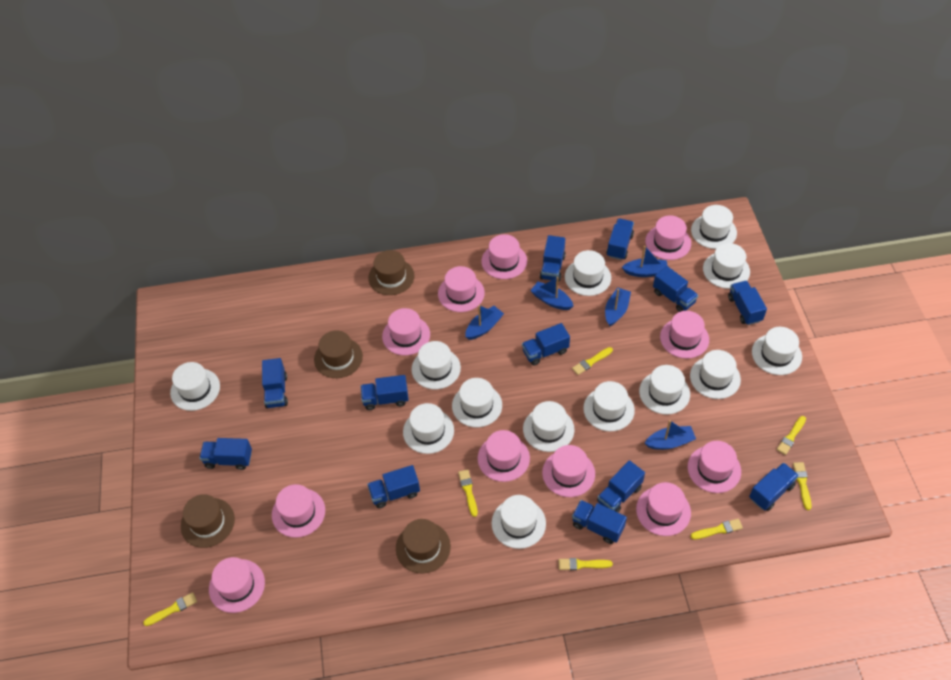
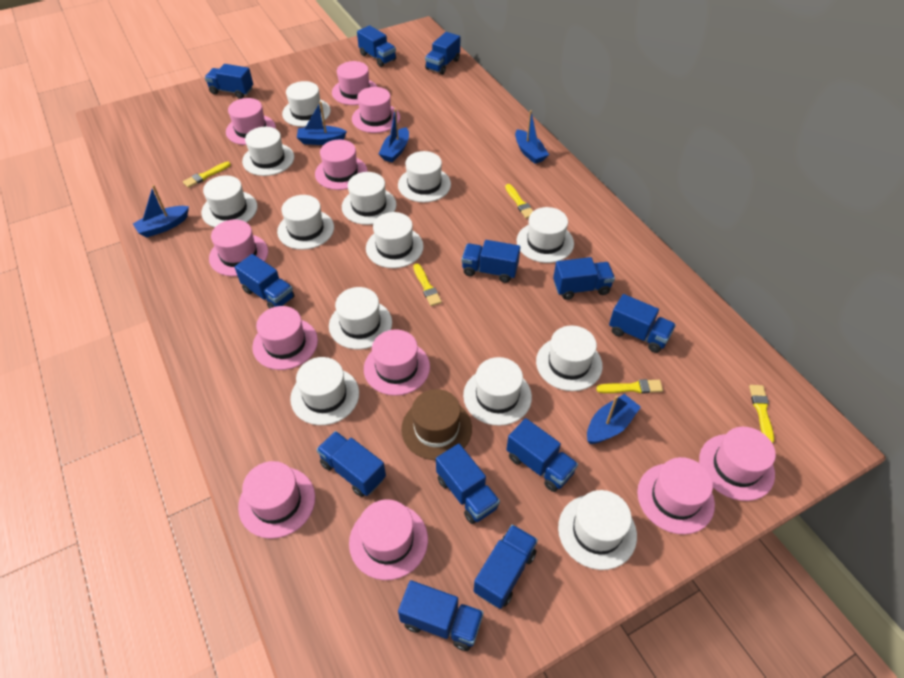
brown hat: [181,494,235,548] [314,330,363,378] [368,250,414,295] [396,519,451,574] = 4 -> [401,389,472,460] = 1
yellow brush: [143,592,197,626] [458,469,478,517] [558,558,613,570] [572,347,613,375] [690,519,743,540] [777,416,806,455] [793,462,812,510] = 7 -> [183,162,231,188] [413,264,442,306] [505,184,533,219] [596,379,663,394] [749,385,774,443] = 5

